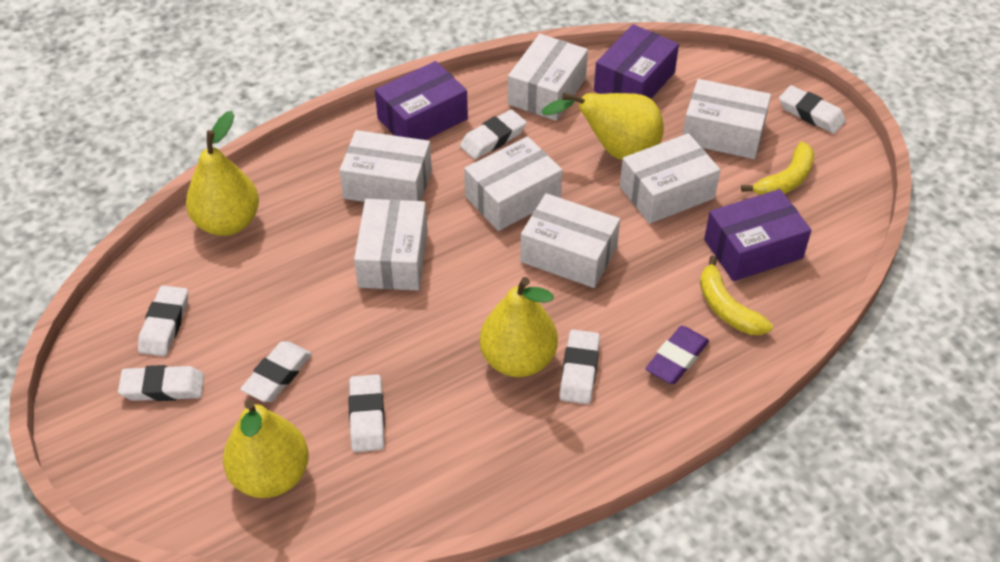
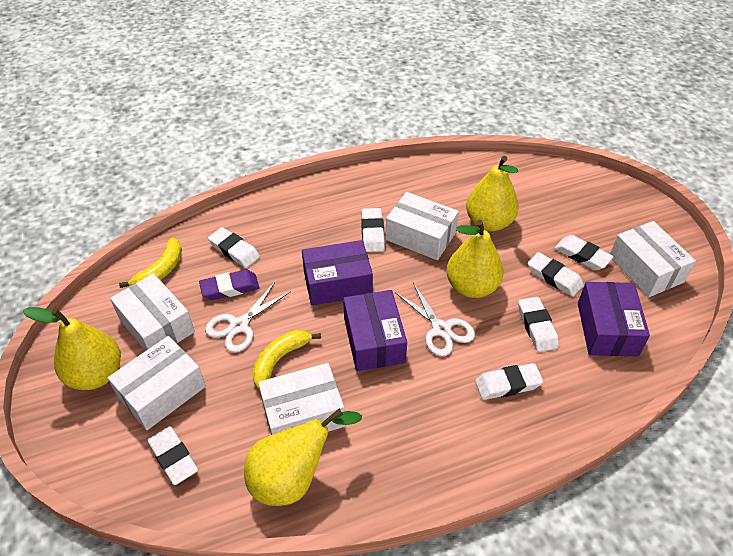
white box: [339,130,432,202] [354,199,427,290] [464,136,562,231] [508,34,588,121] [520,193,620,288] [620,133,720,224] [683,79,771,159] = 7 -> [108,336,206,430] [110,273,195,351] [258,363,345,435] [385,192,459,260] [610,221,696,297] = 5
white scissors: none = 0 -> [205,282,291,353] [395,283,475,356] = 2

